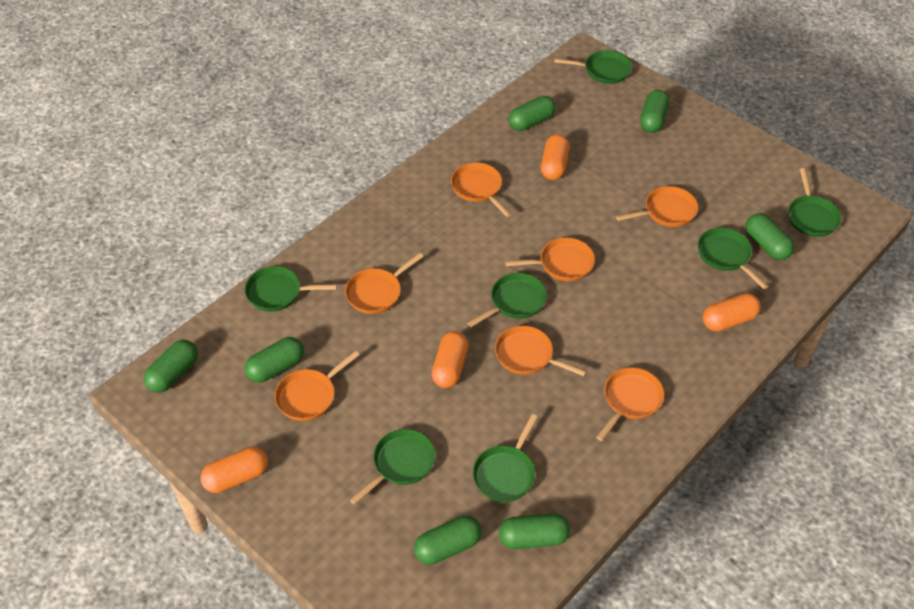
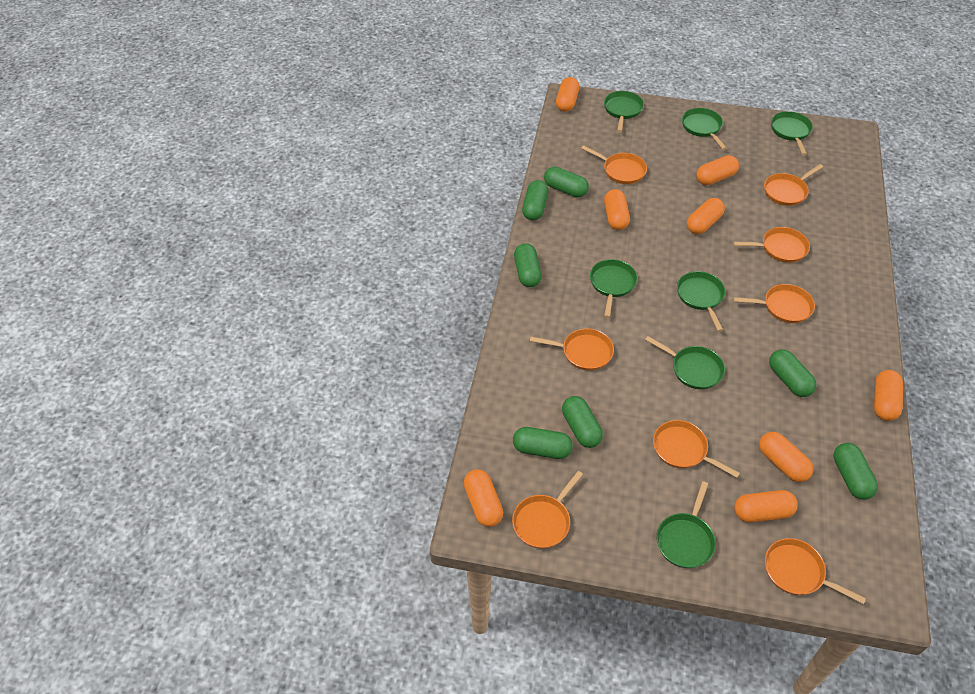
orange capsule: [201,447,268,493] [431,331,468,388] [541,134,570,180] [703,293,761,332] = 4 -> [464,469,503,527] [556,77,579,112] [604,189,630,230] [687,198,725,234] [696,155,739,185] [734,490,798,522] [759,432,813,482] [874,370,903,421] = 8
orange pan: [275,351,359,421] [345,253,424,314] [451,162,512,217] [495,326,587,376] [505,238,595,281] [596,367,664,441] [616,186,698,227] = 7 -> [512,471,583,549] [530,328,614,371] [581,145,647,184] [653,420,740,478] [733,227,810,263] [733,284,815,323] [764,164,823,206] [765,538,866,604] = 8

